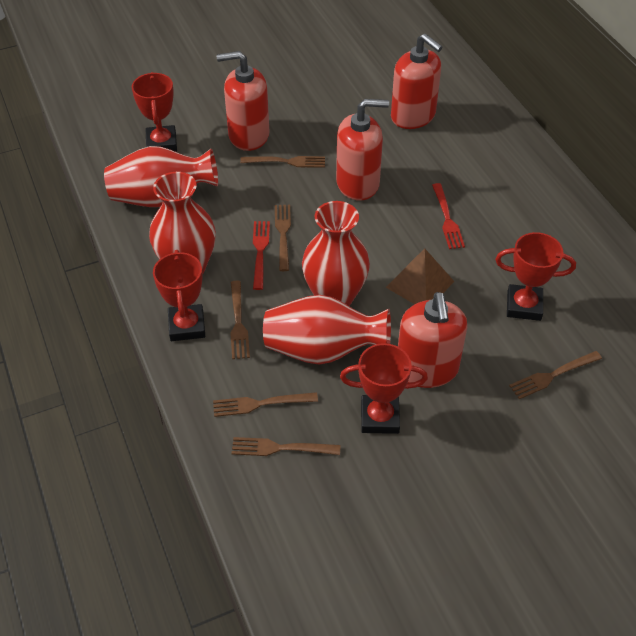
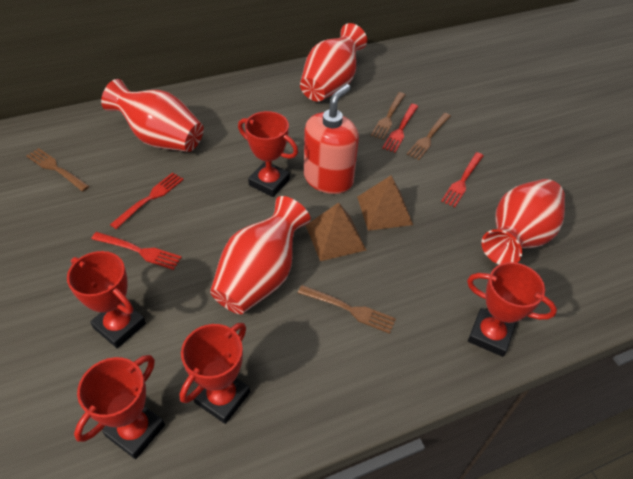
brown fork: [213,392,318,417] [230,281,250,359] [231,437,340,456] [240,156,325,168] [275,205,291,271] [509,351,602,399] = 6 -> [26,148,90,192] [298,285,396,334] [371,92,405,140] [407,113,451,160] = 4
brown pyramid: [386,248,454,304] = 1 -> [306,202,366,261] [357,175,413,231] = 2
red fork: [253,221,270,290] [432,183,465,249] = 2 -> [91,232,182,270] [110,172,184,229] [382,104,419,153] [441,152,484,207] = 4
red soap dispenser: [217,51,270,151] [336,99,389,200] [391,33,442,129] [398,292,467,388] = 4 -> [304,84,359,194] = 1
red trophy: [132,72,177,152] [153,250,205,341] [340,343,428,434] [495,232,576,321] = 4 -> [67,251,146,348] [74,355,165,459] [180,323,250,424] [238,111,298,197] [467,262,557,357] = 5

